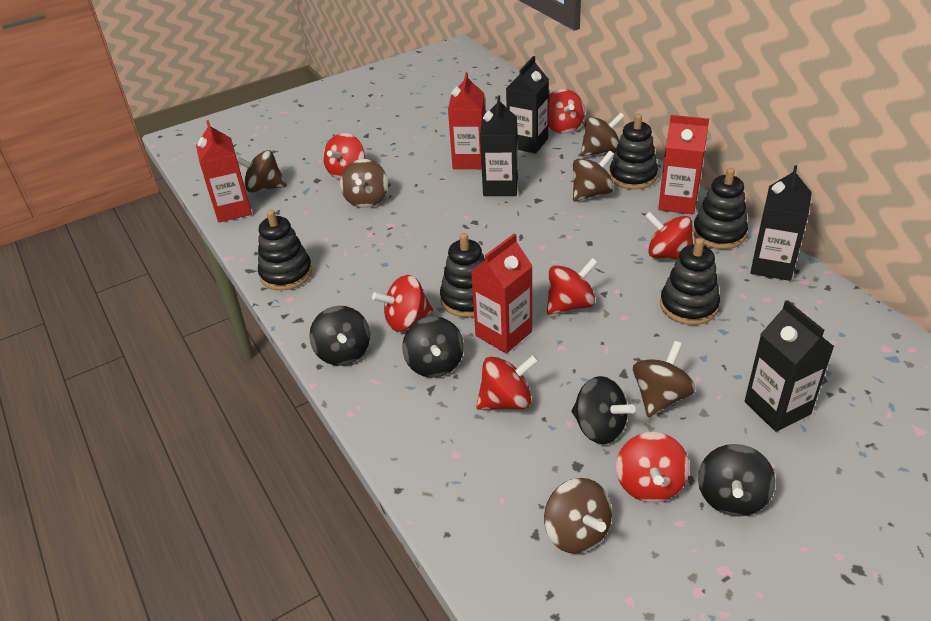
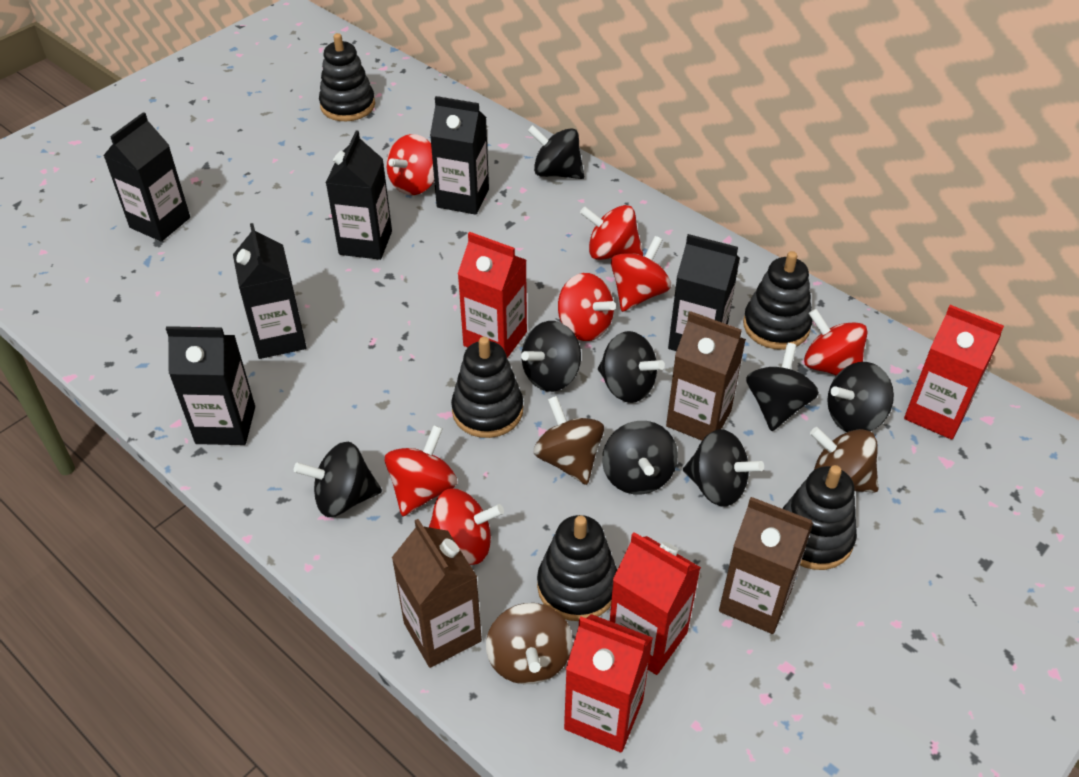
black carton: [480,96,518,196] [506,56,549,154] [745,300,834,432] [750,165,812,281] = 4 -> [103,112,190,242] [166,326,255,445] [233,223,306,359] [326,131,392,260] [430,96,489,215] [668,234,740,351] = 6
black spinning top: [309,306,370,366] [402,316,464,378] [571,376,636,444] [698,444,776,517] = 4 -> [294,441,382,517] [521,321,581,392] [528,125,584,179] [598,331,665,403] [602,421,678,494] [683,429,764,507] [746,343,819,431] [827,362,894,432] = 8
brown carton: none = 0 -> [392,519,482,668] [666,311,746,440] [719,497,813,634] = 3
brown spinning top: [236,150,287,192] [340,159,388,208] [544,478,612,554] [573,151,614,201] [581,112,625,156] [633,341,696,417] = 6 -> [486,603,573,684] [534,396,604,485] [810,427,879,493] = 3

